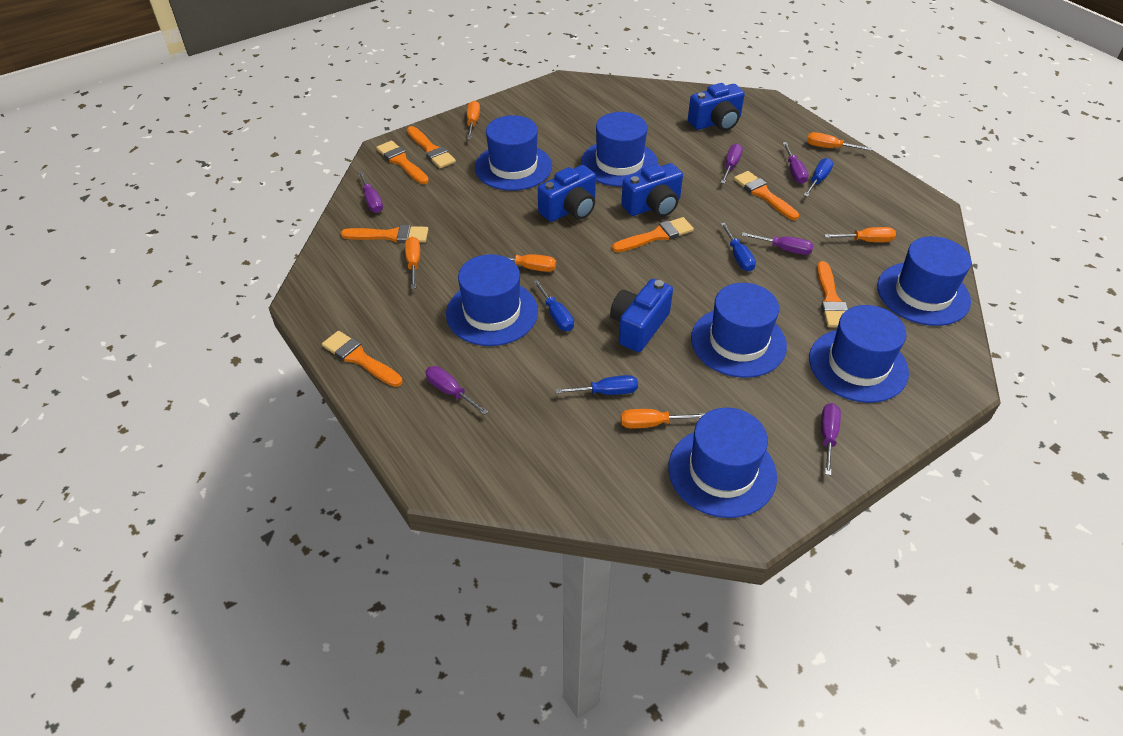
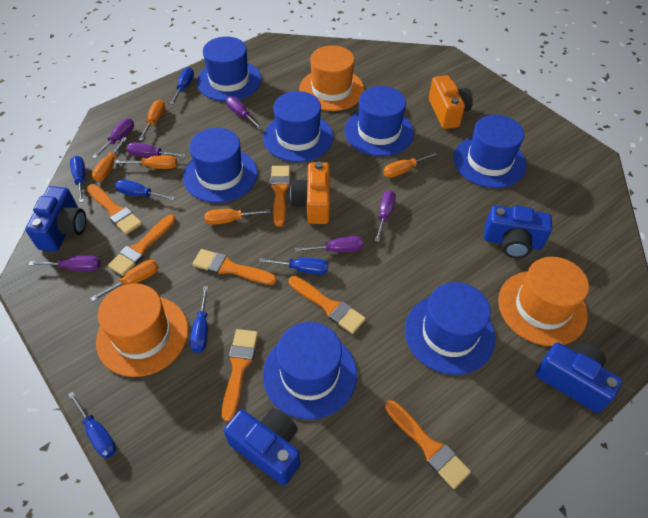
blue screwdriver: [533,280,574,331] [555,375,638,395] [720,223,756,271] [804,158,833,197] = 4 -> [68,391,116,458] [70,156,85,203] [115,179,175,201] [170,67,194,104] [190,286,208,353] [259,258,328,275] = 6
orange camera: none = 0 -> [290,161,330,224] [429,75,473,129] = 2
orange hat: none = 0 -> [96,284,188,377] [299,45,364,111] [498,257,589,346] = 3

